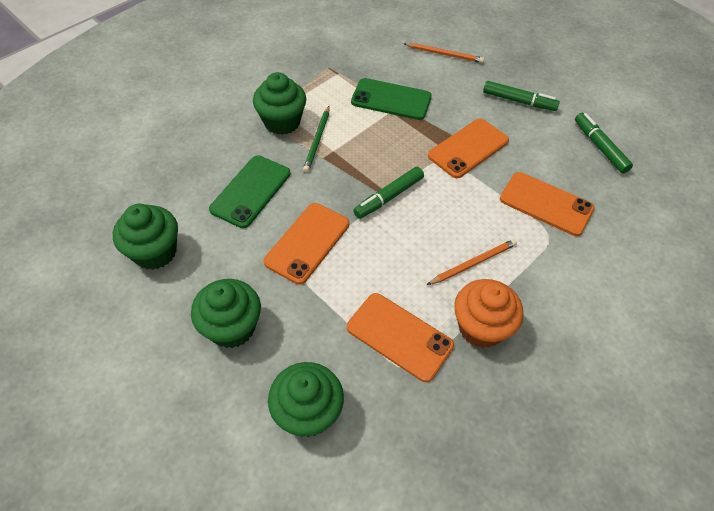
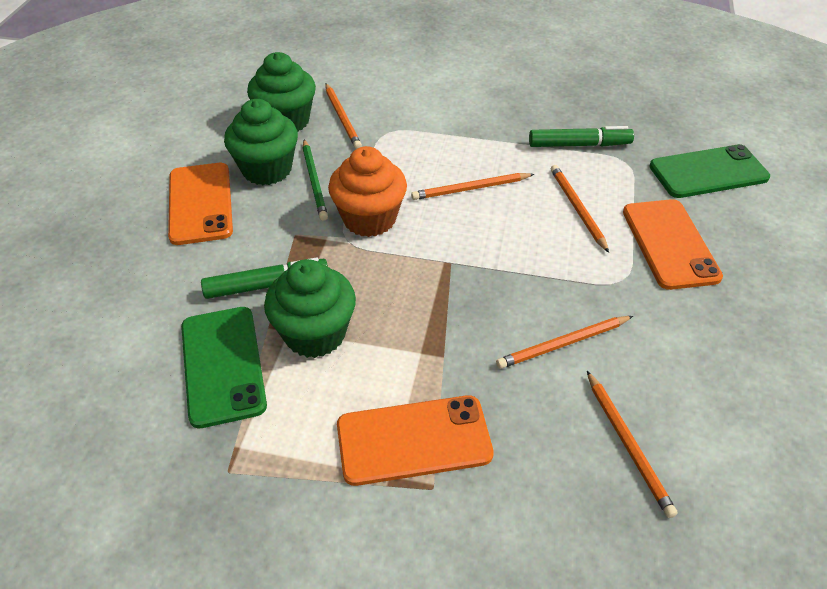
green cupcake: [113,204,178,270] [191,279,261,348] [253,72,306,135] [268,362,344,437] = 4 -> [224,99,298,185] [247,52,316,131] [264,259,356,358] = 3
green marker: [353,167,424,219] [483,81,560,111] [575,113,633,173] = 3 -> [201,257,328,299] [529,126,634,147] = 2
orange pencil: [404,43,484,63] [427,239,517,285] = 2 -> [325,84,362,149] [411,173,534,200] [496,316,633,369] [551,165,609,253] [587,371,678,518] = 5
orange phone: [263,203,349,285] [347,293,454,382] [428,118,509,178] [500,172,595,236] = 4 -> [168,163,233,245] [337,395,494,486] [623,199,723,290] = 3

